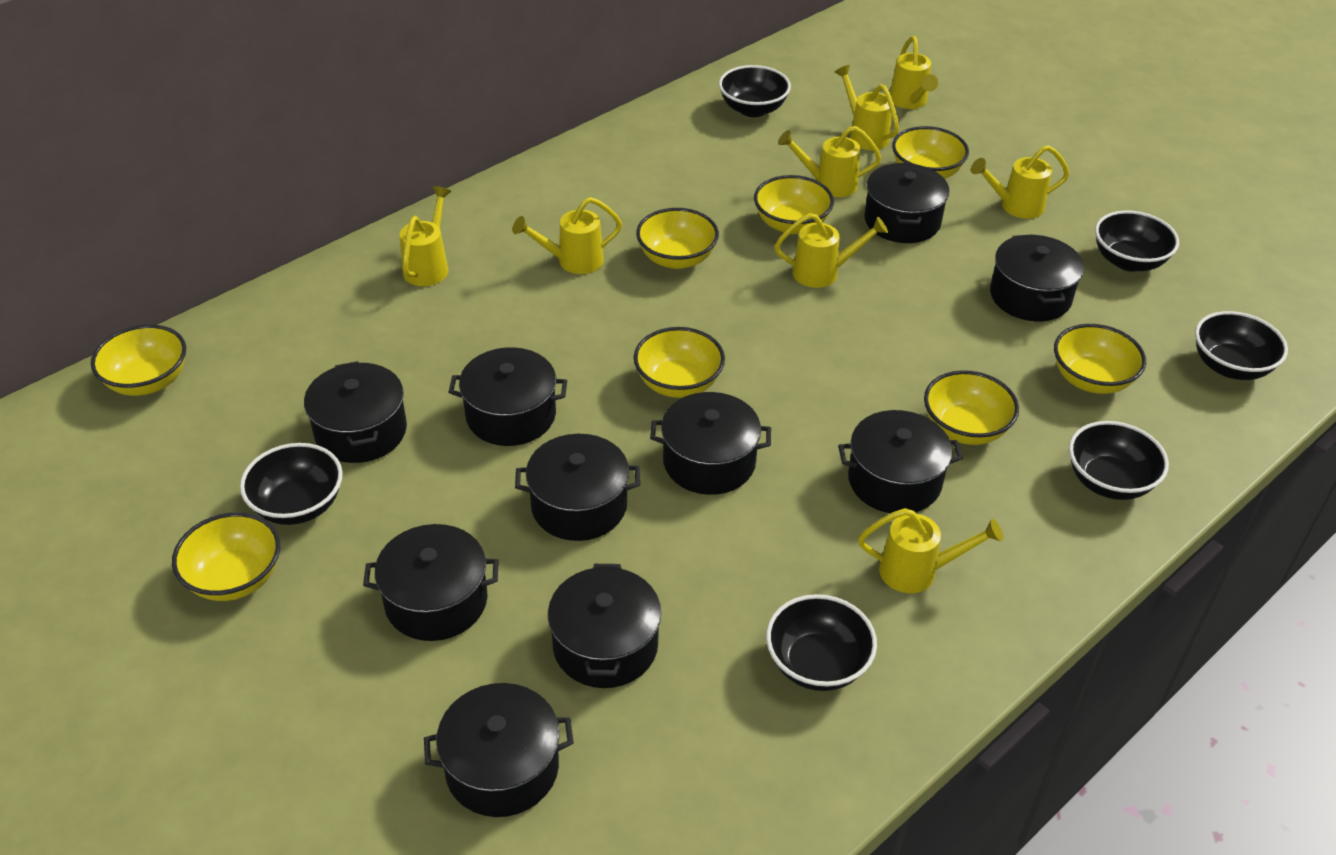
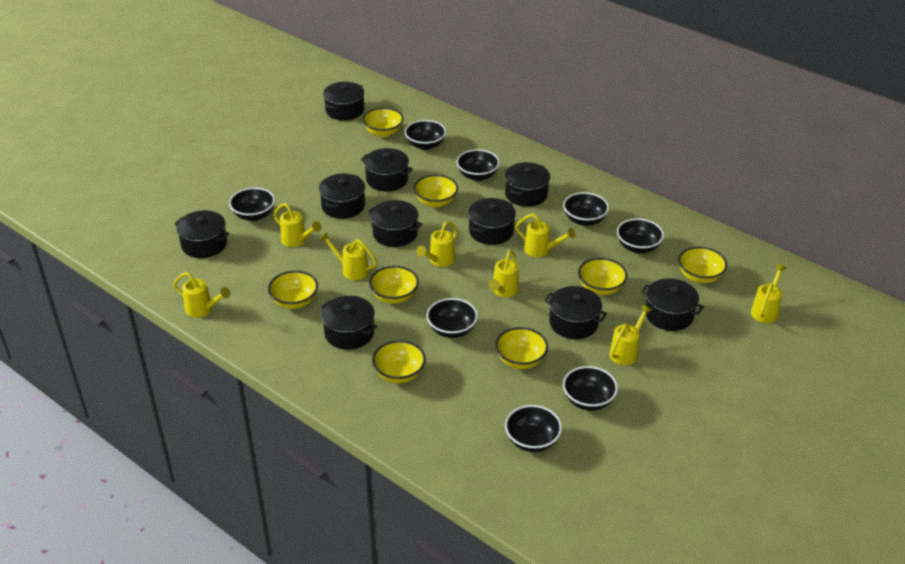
black bowl: [240,443,343,525] [719,65,791,117] [766,594,877,691] [1069,421,1169,500] [1095,210,1179,272] [1195,311,1288,380] = 6 -> [229,187,275,221] [405,120,446,150] [427,298,478,338] [456,149,500,181] [505,405,562,452] [563,192,609,226] [563,366,618,411] [617,218,664,253] = 8

